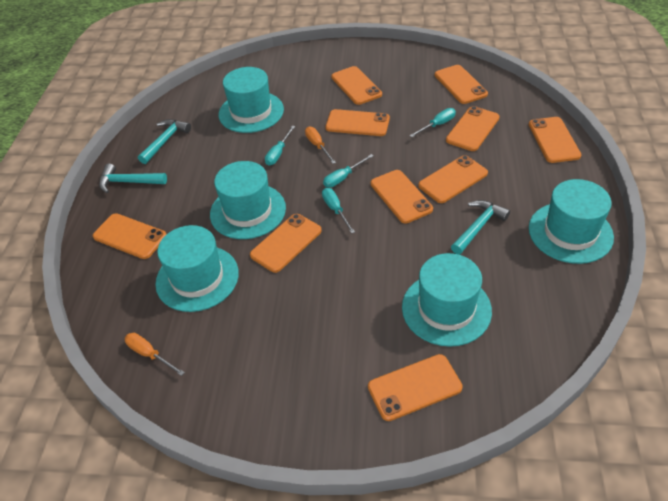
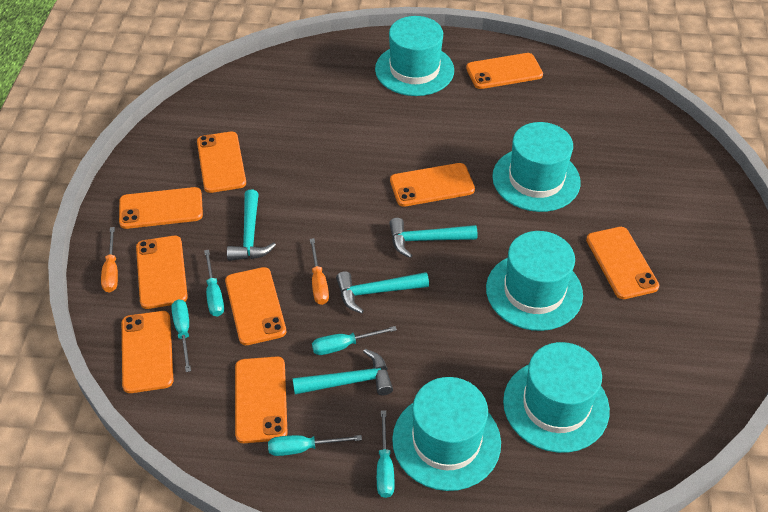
orange phone: [93,213,167,259] [250,214,322,273] [325,109,390,136] [331,66,382,105] [368,354,463,421] [371,170,433,223] [418,155,488,203] [435,65,488,104] [446,106,500,151] [529,117,581,163] = 10 -> [119,187,203,229] [122,311,173,393] [136,236,188,309] [197,132,246,193] [225,267,286,345] [235,356,288,443] [390,163,475,207] [466,53,543,89] [586,227,659,299] = 9
turquoise hammer: [99,164,167,193] [138,119,191,164] [451,200,510,255] = 3 -> [227,190,276,261] [292,349,393,395] [336,271,429,314] [389,218,477,258] = 4
turquoise screwdriver: [265,126,295,166] [322,188,355,234] [323,154,374,188] [409,108,456,137] = 4 -> [171,299,191,372] [204,250,224,316] [268,435,362,456] [312,326,397,355] [377,410,395,498] = 5

